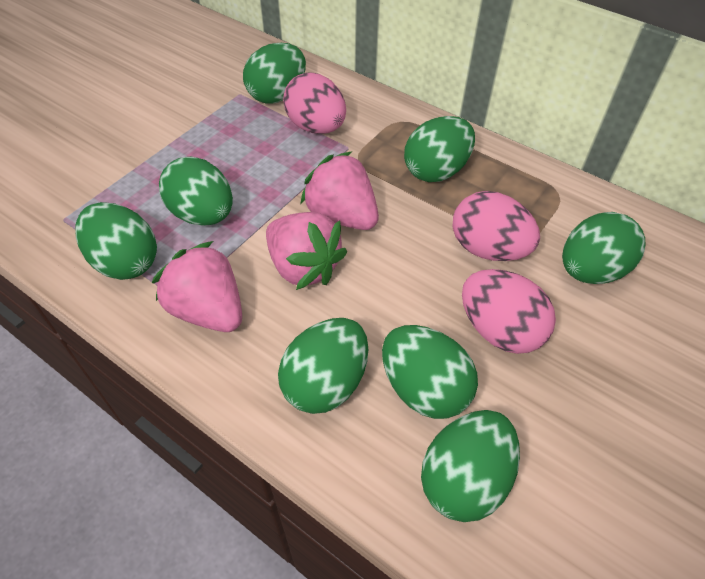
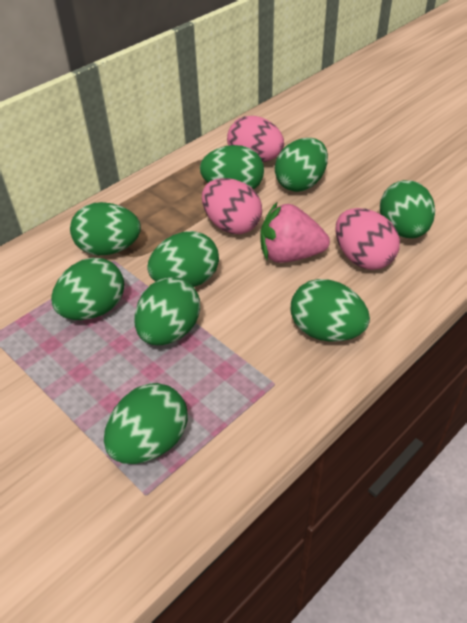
green egg: [75,202,157,280] [159,156,233,226] [243,43,306,104] [278,318,368,414] [382,325,478,419] [404,116,475,182] [421,410,520,522] [562,212,645,284] = 8 -> [51,258,124,320] [70,202,141,255] [104,383,188,464] [134,277,200,345] [147,231,219,287] [200,145,264,190] [275,138,328,192] [291,279,370,342] [380,180,435,238] = 9
pink strawberry: [152,241,242,332] [266,212,347,290] [300,151,379,230] = 3 -> [260,202,330,263] = 1

